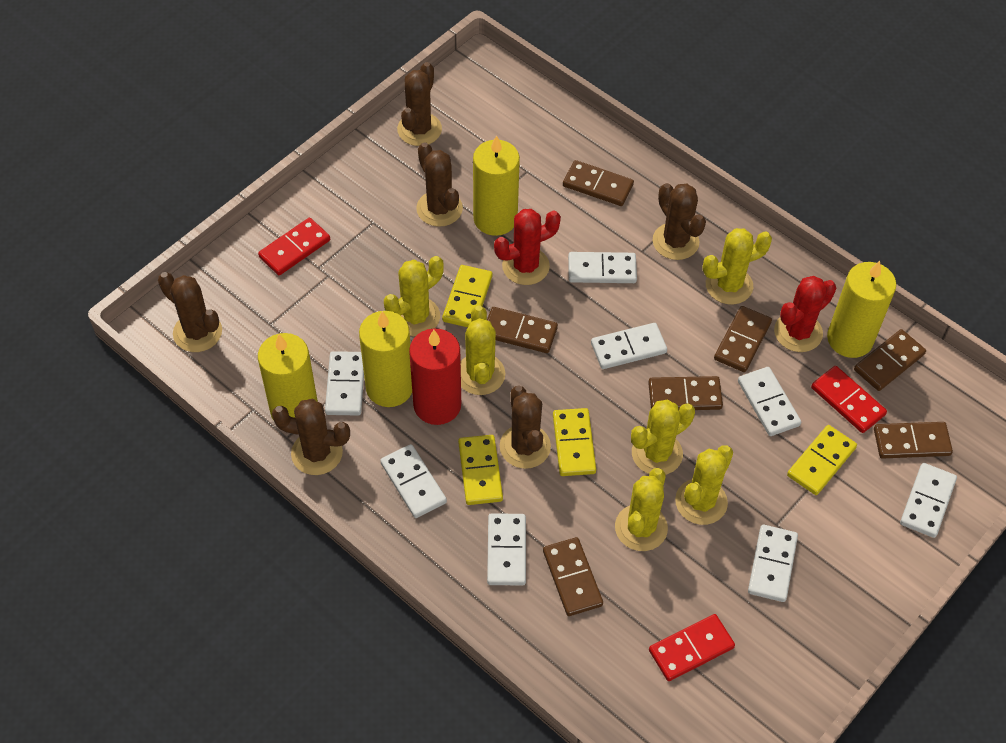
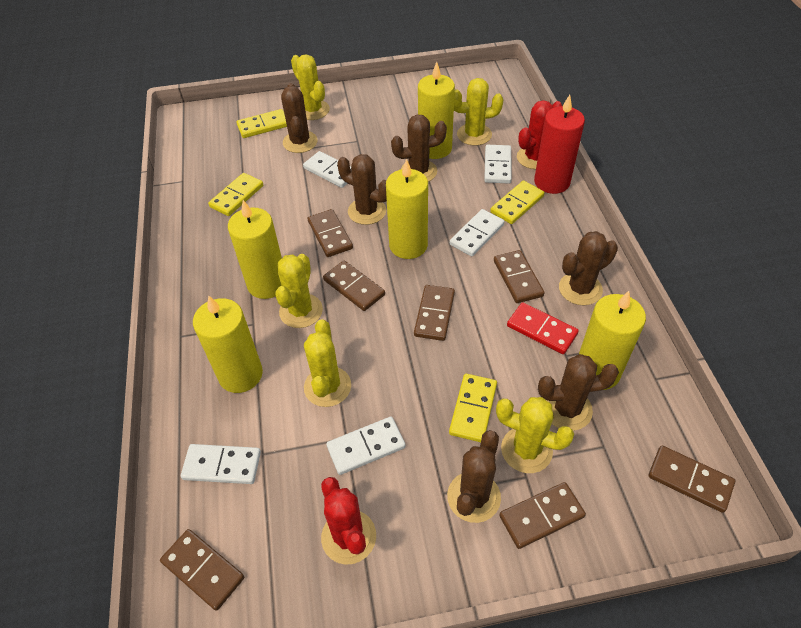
red domino: [258,218,330,275] [649,614,735,681] [811,366,887,433] = 3 -> [507,302,579,354] = 1
white domino: [325,351,364,416] [380,444,447,518] [487,513,526,586] [568,252,637,283] [591,323,667,369] [738,367,801,436] [748,525,798,602] [900,463,957,538] = 8 -> [181,444,261,484] [303,151,351,188] [326,417,406,475] [450,209,505,257] [484,145,512,183] = 5
yellow cactus: [384,256,444,336] [461,305,505,395] [615,468,668,551] [631,399,695,475] [675,445,733,525] [702,228,772,305] = 6 -> [275,254,323,328] [291,54,330,120] [304,319,351,407] [454,78,503,146] [496,397,574,473] = 5
yellow candle: [258,333,318,420] [359,311,412,407] [473,135,520,236] [827,261,896,358] = 4 -> [193,295,263,393] [228,200,282,299] [386,159,428,259] [418,62,455,159] [579,291,646,390] = 5

